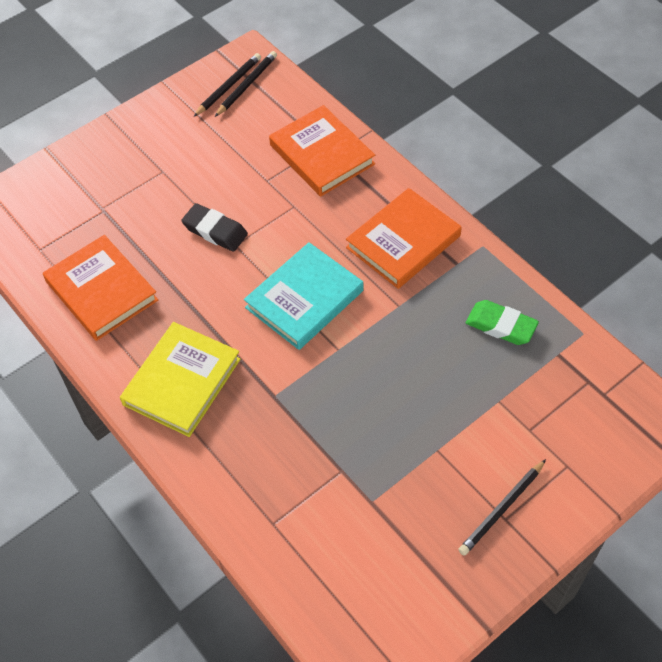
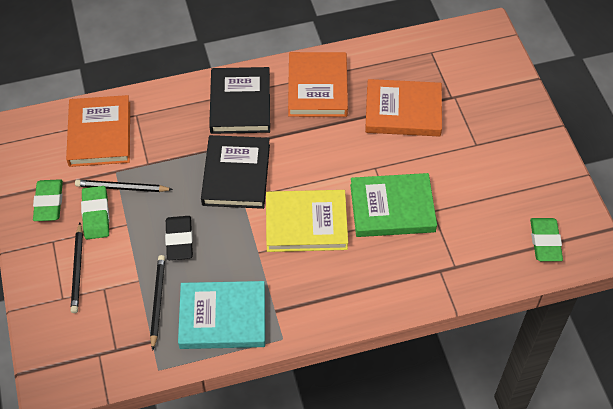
black book: none = 0 -> [201,135,270,209] [209,67,270,134] = 2
green book: none = 0 -> [350,173,437,237] = 1
green eraser: [466,300,539,345] = 1 -> [33,179,63,221] [81,186,110,239] [530,218,563,261] = 3

